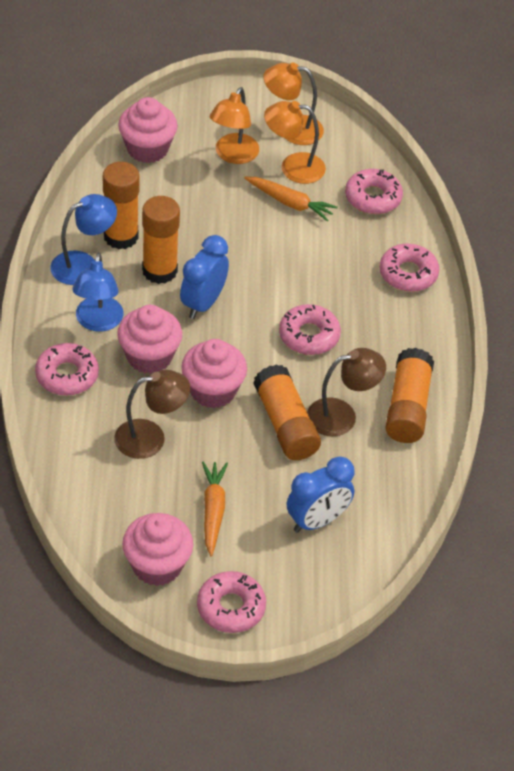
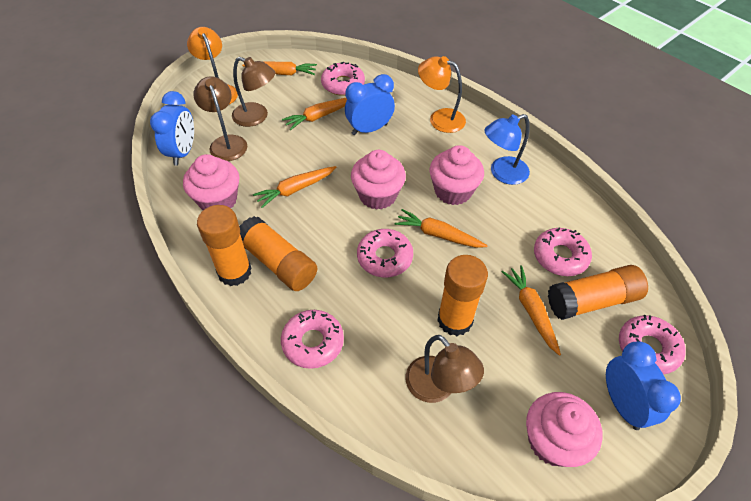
blue clock: [180,235,229,319] [287,456,355,533] = 2 -> [150,91,194,166] [345,74,395,135] [606,341,681,430] = 3
blue lamp: [50,194,117,285] [72,253,123,331] = 2 -> [484,114,530,185] = 1
brown lamp: [114,370,190,459] [307,348,386,436] = 2 -> [193,76,247,161] [232,57,275,127] [406,335,484,403] = 3
orange carrot: [202,462,228,556] [244,177,338,222] = 2 -> [242,61,317,75] [253,166,337,208] [282,98,347,130] [395,209,488,248] [502,265,561,356] = 5
orange lamp: [210,87,259,164] [263,62,324,145] [264,101,326,184] = 3 -> [187,27,238,104] [418,56,466,133] = 2

